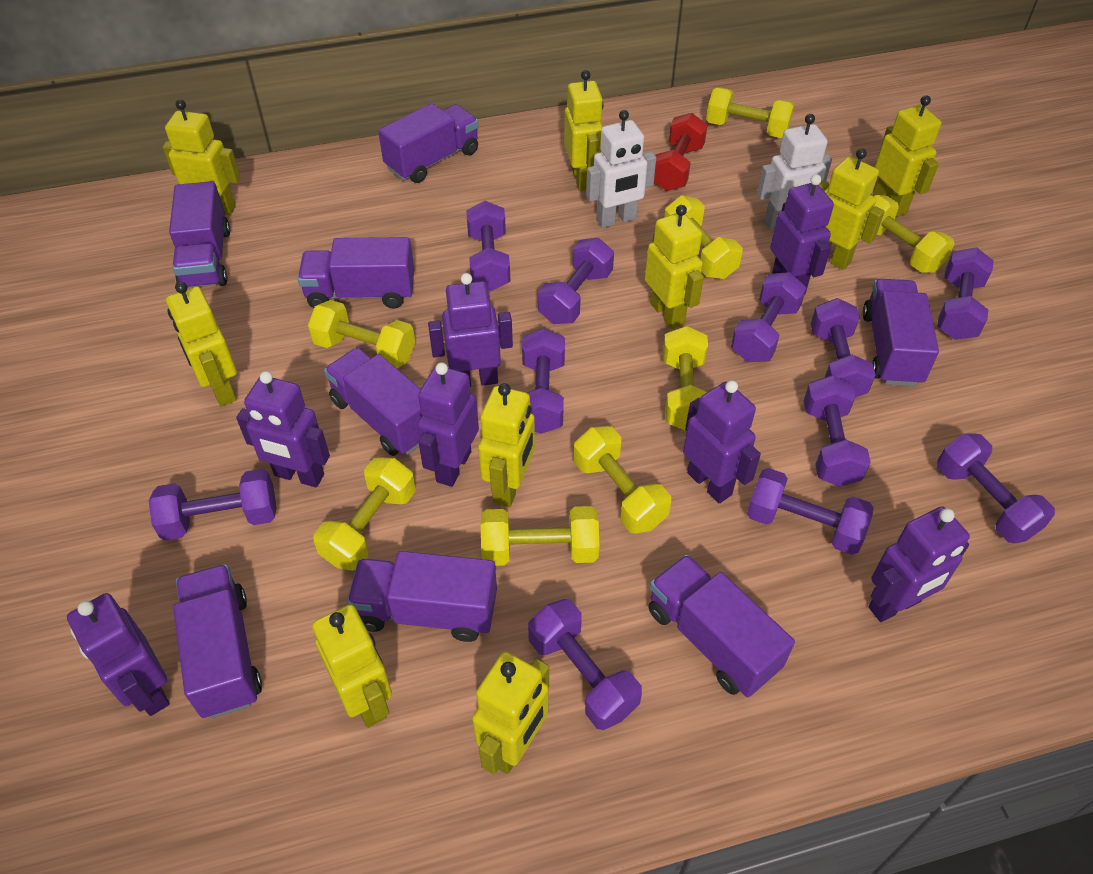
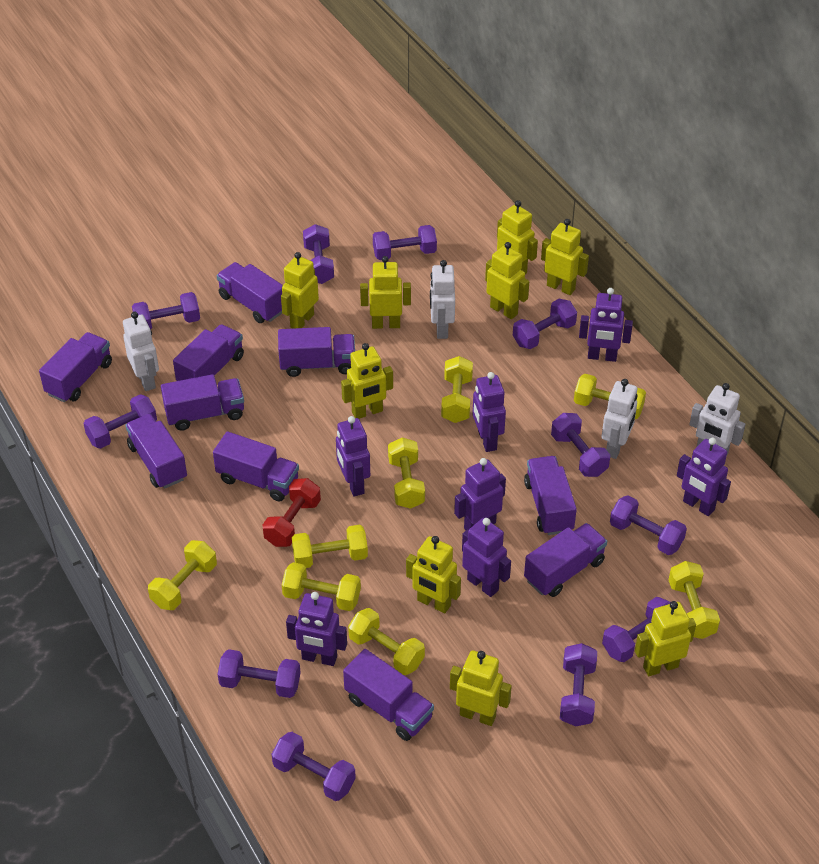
purple truck: [169,181,230,288] [173,564,262,718] [298,237,414,309] [324,348,422,456] [347,551,497,642] [378,103,479,183] [648,555,795,697] [862,279,939,386] = 8 -> [39,332,112,402] [125,414,187,489] [161,374,244,431] [173,324,244,381] [213,431,299,502] [217,262,283,323] [278,327,355,377] [343,649,434,741] [524,456,577,535] [524,523,607,597] = 10
white robot: [586,110,656,228] [757,114,832,231] = 2 -> [123,312,159,391] [430,260,455,339] [602,379,638,459] [689,383,746,455] = 4

